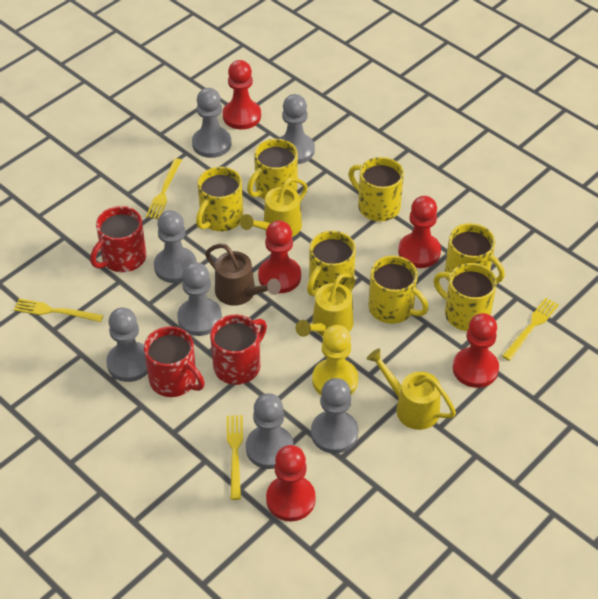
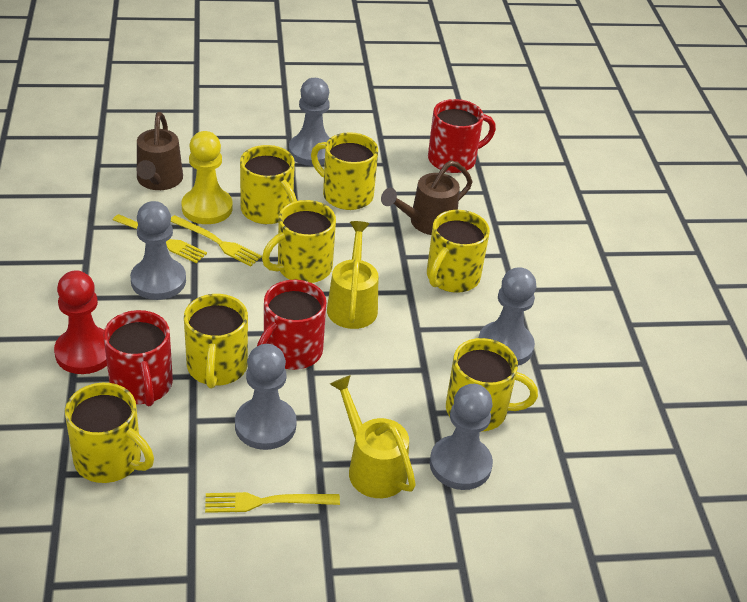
brown watering can: [205,244,281,306] = 1 -> [136,112,183,190] [381,160,472,235] = 2
grey pawn: [106,307,148,382] [154,210,197,283] [177,262,222,336] [192,88,231,158] [246,393,294,469] [279,94,315,164] [311,378,358,454] = 7 -> [130,201,186,300] [235,344,297,450] [289,78,330,166] [430,384,493,490] [479,267,536,365] = 5
red pawn: [223,60,261,130] [258,220,301,293] [266,445,316,521] [398,196,441,268] [453,313,499,388] = 5 -> [54,271,107,374] = 1
yellow fork: [14,299,103,322] [146,158,182,219] [227,415,243,500] [502,298,559,361] = 4 -> [113,214,207,263] [171,215,262,266] [205,492,340,513] = 3
yellow watering can: [240,177,308,237] [296,273,355,337] [367,348,456,430] = 3 -> [327,221,378,329] [330,375,416,498] = 2

